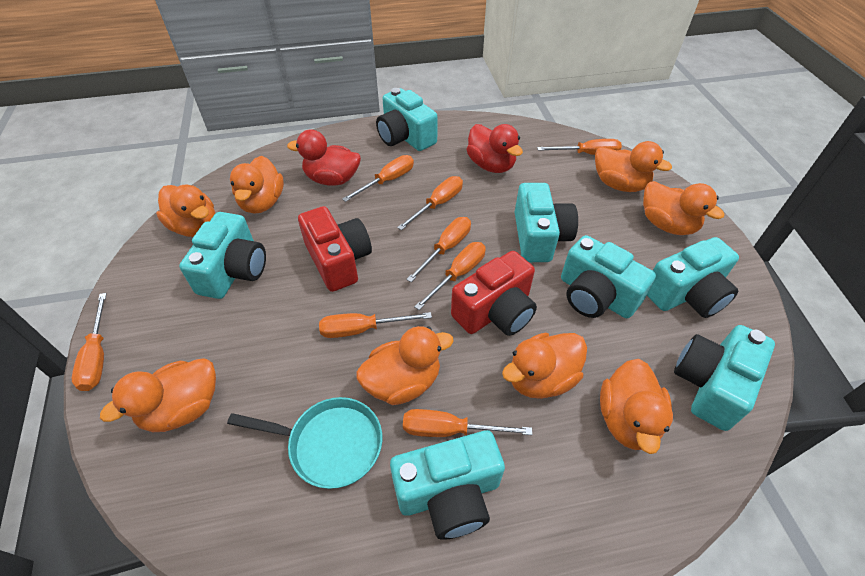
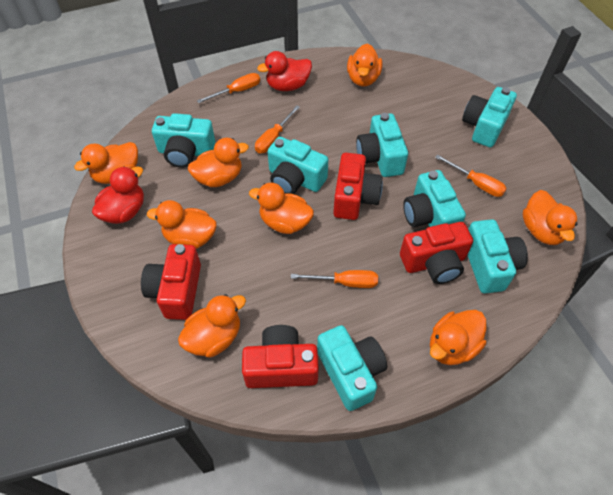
orange screwdriver: [72,293,107,391] [319,312,432,338] [342,155,414,202] [397,176,463,230] [403,409,532,437] [406,217,471,282] [414,242,486,310] [537,139,622,155] = 8 -> [197,73,260,103] [255,105,300,153] [291,270,378,288] [435,155,507,197] = 4
red camera: [298,206,372,292] [451,251,537,336] = 2 -> [141,244,201,320] [242,325,319,388] [333,153,383,220] [400,222,473,284] = 4
turquoise pan: [227,397,382,489] = 1 -> none = 0

